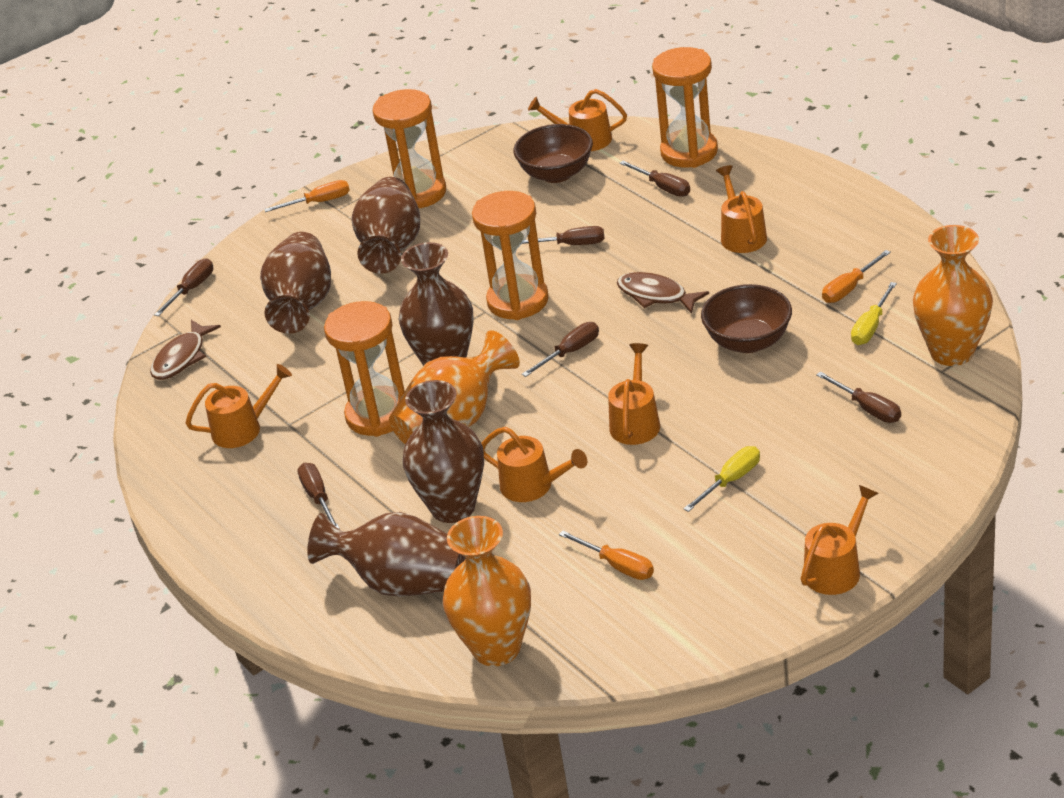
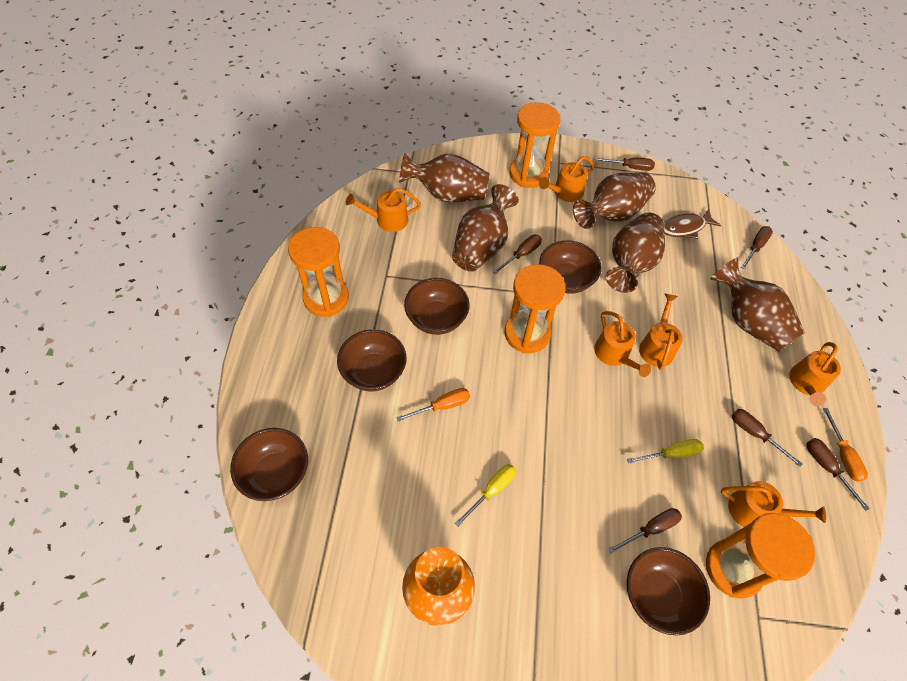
brown bowl: [513,124,593,183] [701,284,792,353] = 2 -> [230,428,308,501] [337,329,407,391] [404,278,470,335] [539,240,601,294] [627,547,710,636] = 5
brown fish: [150,320,221,380] [617,272,709,314] = 2 -> [664,209,721,239] = 1
orange screwdriver: [264,180,350,212] [559,530,654,580] [822,250,891,303] = 3 -> [396,388,470,421] [823,408,868,482] = 2
orange vase: [389,330,520,444] [443,516,531,666] [913,225,993,366] = 3 -> [402,547,475,626] = 1

